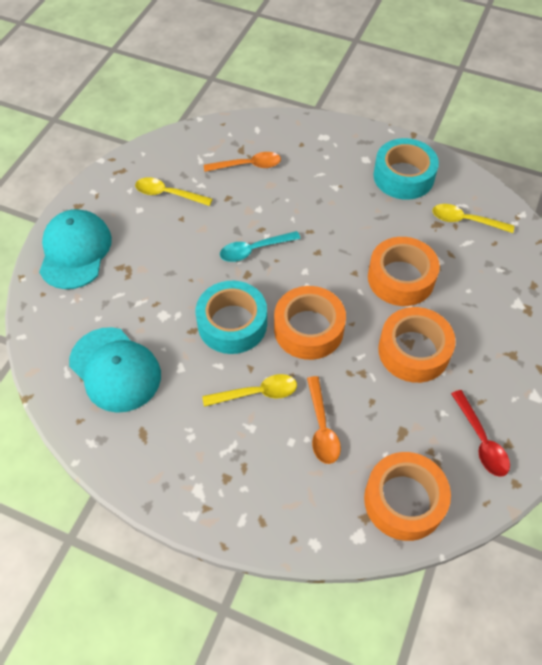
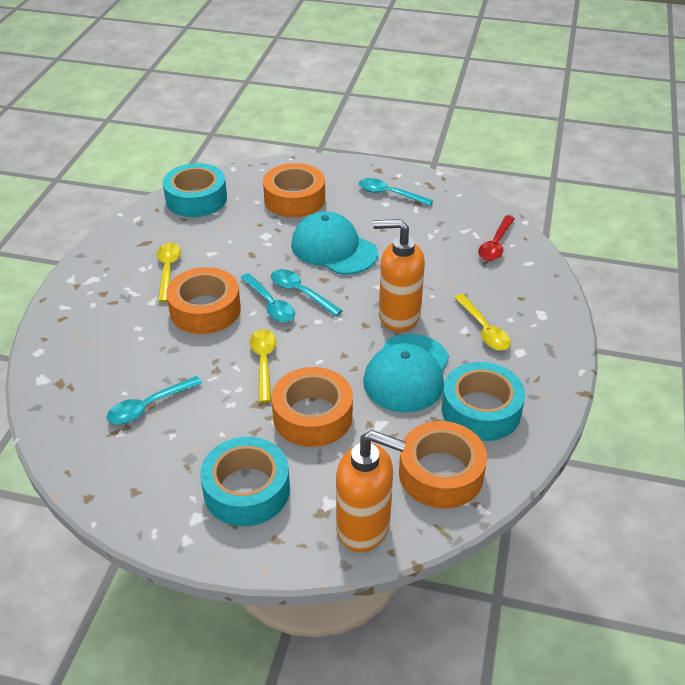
orange soap dispenser: none = 0 -> [336,430,406,552] [373,219,425,332] = 2
orange spoon: [204,152,281,172] [307,376,341,464] = 2 -> none = 0
turquoise spoon: [220,231,300,262] = 1 -> [106,376,202,424] [240,273,295,322] [271,269,343,317] [359,178,433,206] = 4
turquoise tape: [196,281,267,354] [373,138,439,200] = 2 -> [163,163,227,217] [200,437,290,526] [441,362,525,441] = 3

